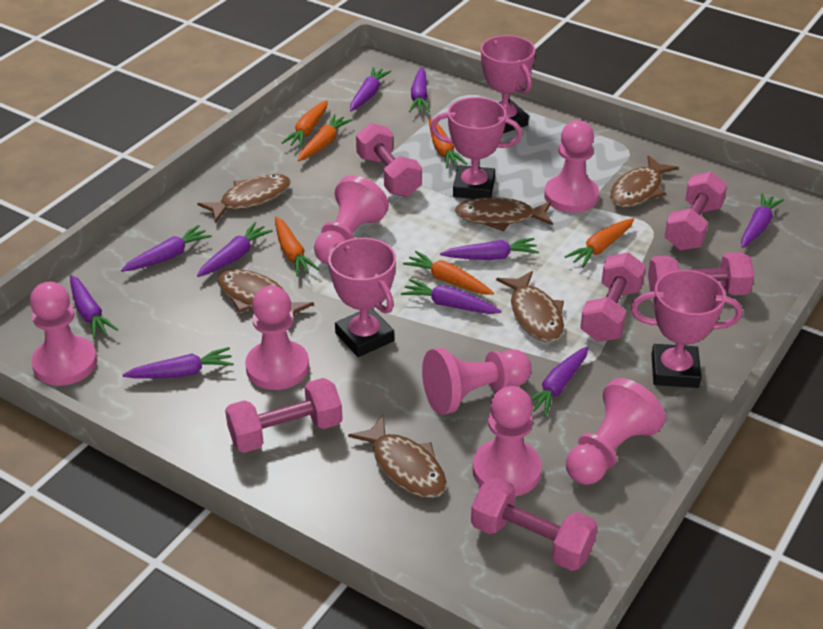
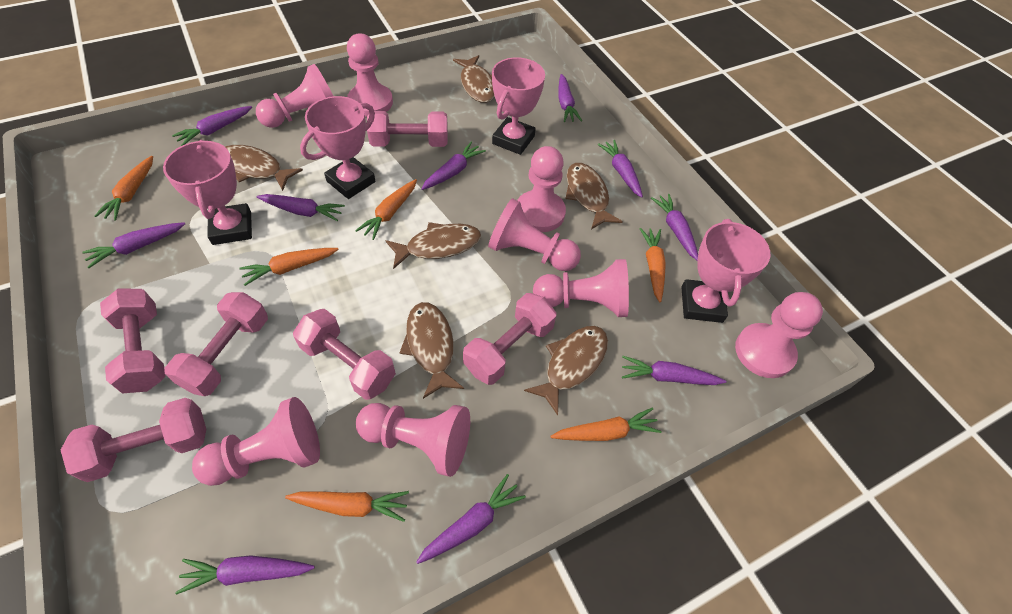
pink pawn: [30,282,97,386] [245,286,309,390] [314,175,389,265] [422,348,531,415] [472,386,542,496] [544,120,599,213] [566,378,666,485] = 7 -> [192,397,320,486] [256,64,333,128] [347,33,393,117] [356,403,470,477] [488,198,581,271] [517,146,566,232] [533,259,629,317] [735,292,823,378] = 8

